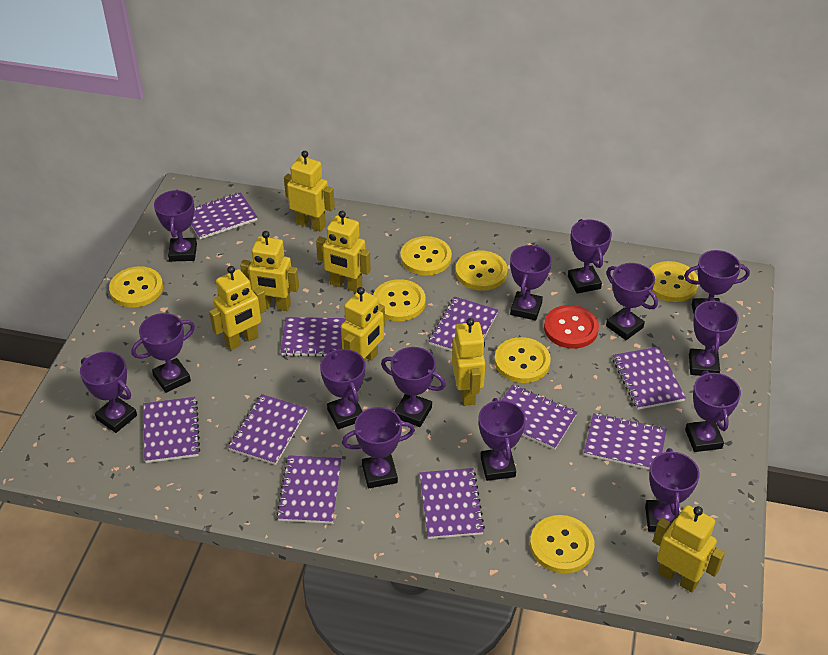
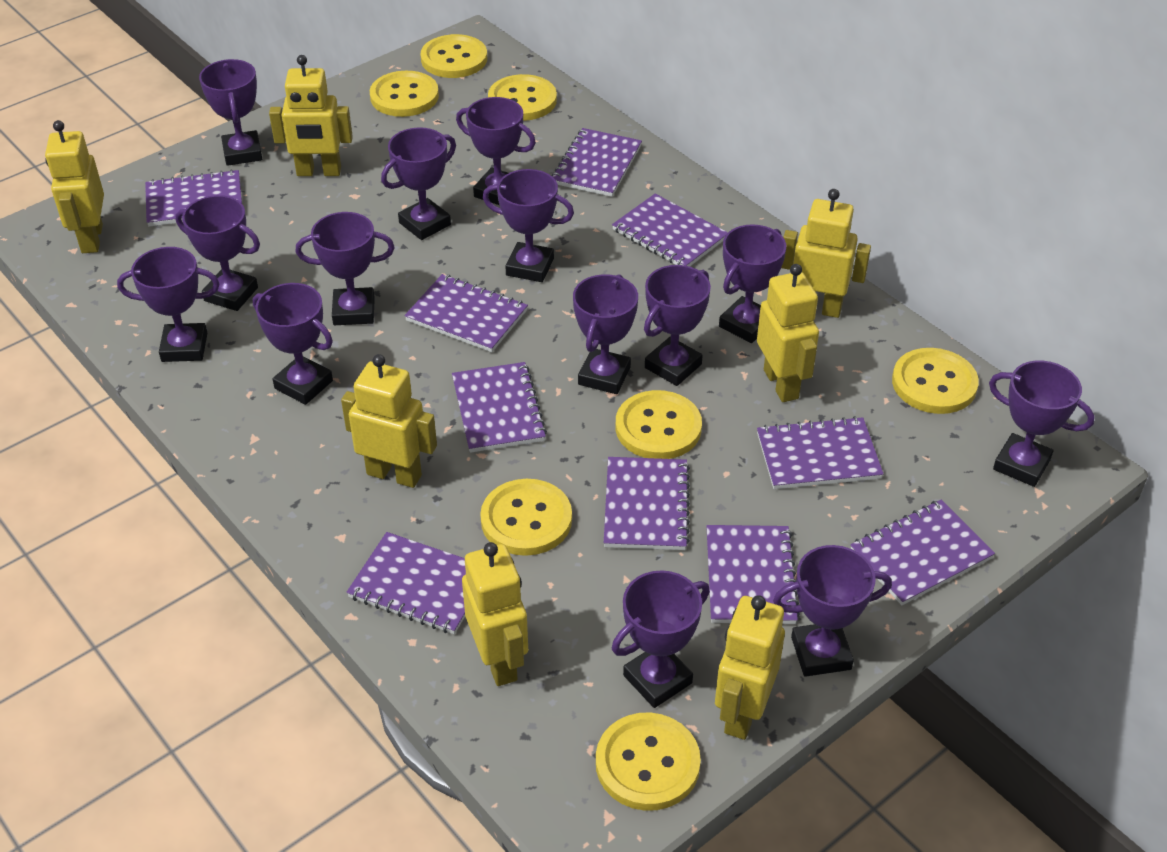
red button: [544,305,599,349] = 1 -> none = 0

